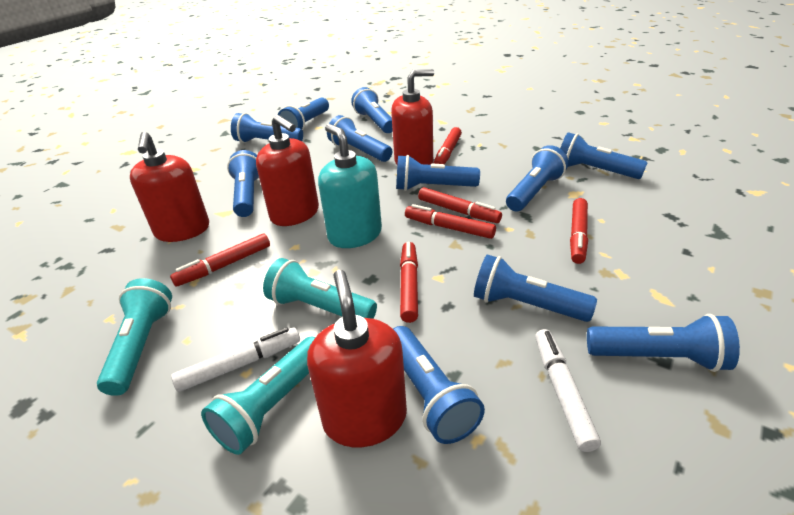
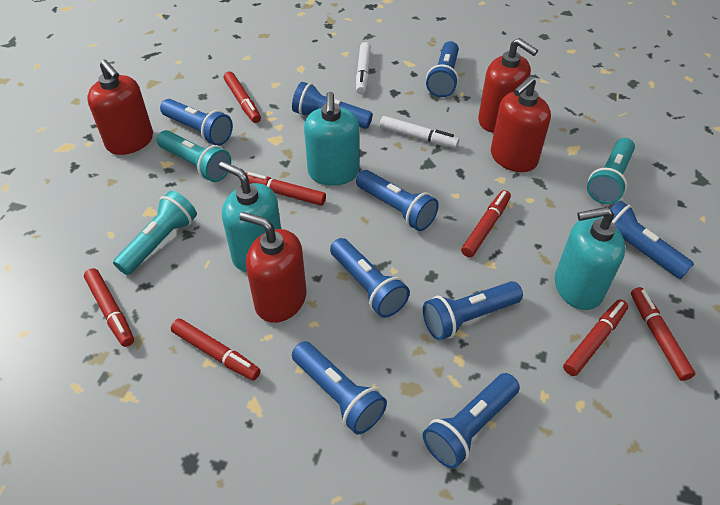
blue flashlight: [227,150,259,217] [231,113,303,143] [278,98,329,130] [327,115,392,162] [351,87,393,133] [393,326,485,444] [396,155,480,191] [474,254,597,322] [506,145,568,212] [560,132,648,179] [587,314,740,372] = 11 -> [160,99,233,146] [292,82,373,129] [292,341,387,435] [330,238,410,318] [356,170,439,231] [423,281,523,340] [423,373,520,468] [426,41,459,97] [610,200,694,279] = 9
red marker: [170,234,270,286] [400,242,418,323] [405,204,496,239] [418,187,502,223] [433,127,462,164] [570,198,588,264] = 6 -> [84,268,134,347] [171,318,261,381] [224,71,261,123] [246,172,326,206] [461,190,511,257] [563,299,628,376] [631,287,695,381] = 7
turquoise soap dispenser: [318,124,382,248] = 1 -> [219,161,281,272] [304,92,359,186] [555,207,625,310] = 3

